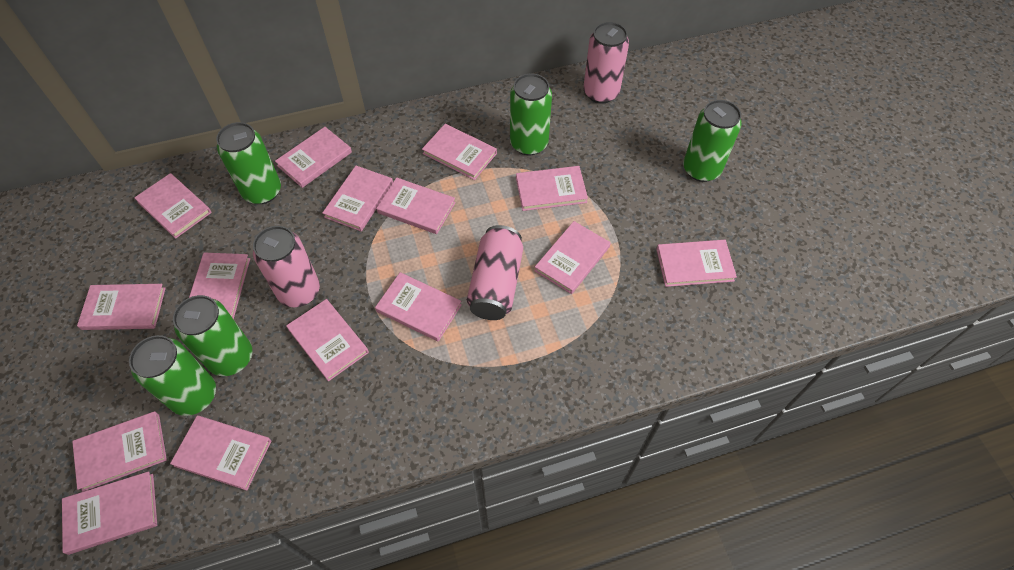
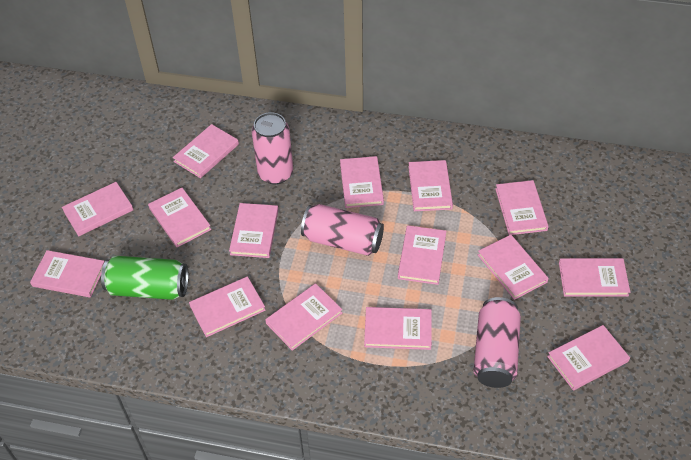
green can: [129,335,216,416] [173,295,252,376] [216,122,281,204] [510,73,552,156] [683,100,742,182] = 5 -> [101,256,189,300] = 1

